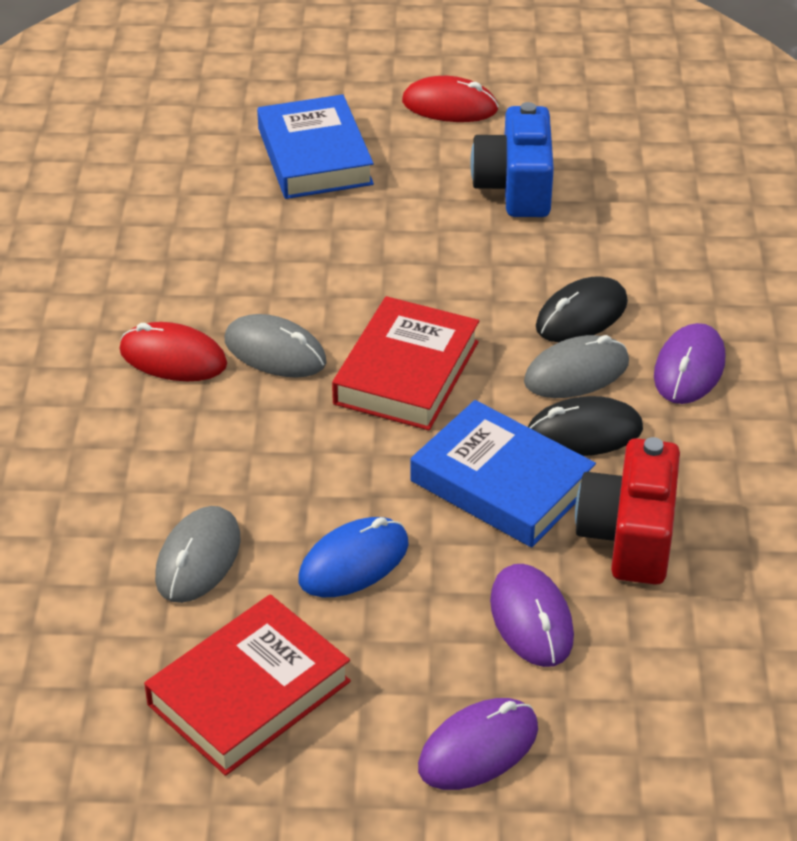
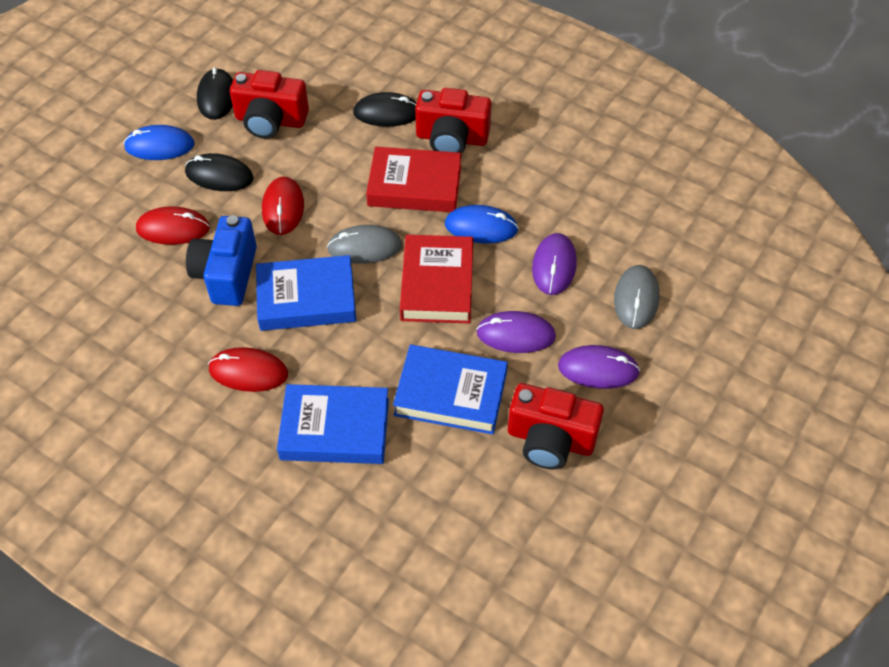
black mouse: [528,396,643,456] [536,276,628,342] = 2 -> [185,153,254,191] [197,67,233,120] [353,92,417,127] = 3
blue book: [257,94,374,199] [410,400,596,548] = 2 -> [256,255,356,331] [277,384,389,464] [393,345,508,434] = 3
blue mouse: [298,517,409,597] = 1 -> [123,125,195,160] [445,205,518,243] = 2
grey mouse: [155,506,240,603] [225,314,327,378] [524,335,629,398] = 3 -> [327,225,402,264] [614,265,659,329] = 2
red camera: [575,437,680,585] = 1 -> [230,70,309,139] [415,88,491,153] [508,383,604,469] = 3
red mouse: [119,322,227,381] [402,76,499,122] = 2 -> [136,206,210,245] [208,347,288,392] [262,176,304,235] = 3

